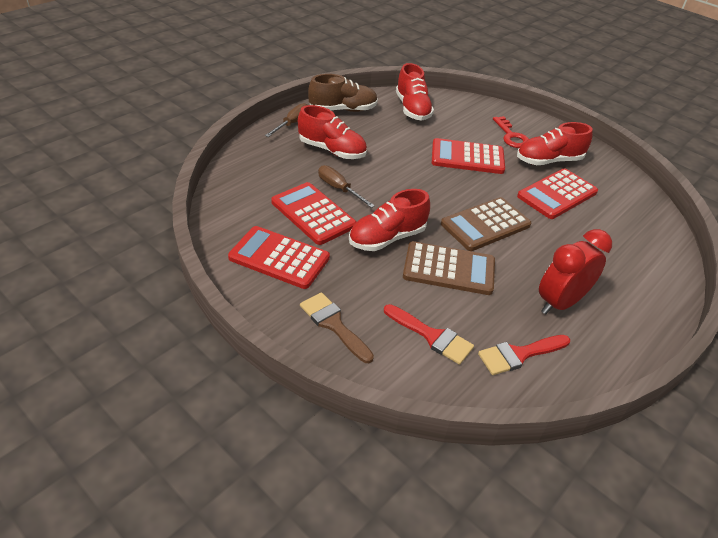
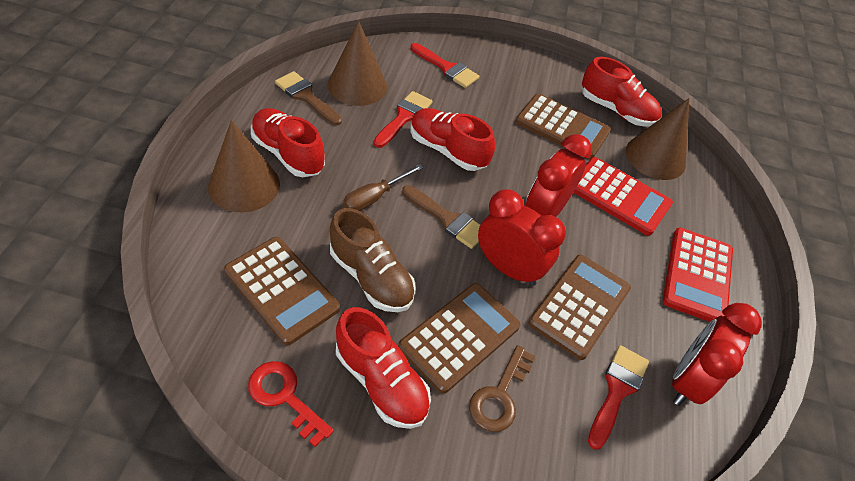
brown brush: [300,292,374,363] = 1 -> [275,71,342,125] [402,185,480,249] = 2
brown calculator: [403,241,495,295] [441,197,531,251] = 2 -> [224,237,340,345] [398,283,521,394] [515,94,611,159] [528,255,631,360] = 4
brown cone: none = 0 -> [208,120,280,213] [328,21,387,106] [626,98,689,180] = 3
brown key: none = 0 -> [469,345,536,432] = 1
brown screwdriver: [265,103,307,137] [318,165,375,208] = 2 -> [343,164,424,211] = 1
red brush: [384,304,474,365] [478,335,570,375] = 2 -> [374,91,433,148] [410,43,479,88] [588,345,649,450] = 3
red calculator: [228,226,330,289] [271,182,357,245] [432,138,505,174] [517,168,598,219] = 4 -> [573,157,673,236] [663,227,733,322] = 2
red clock: [539,229,612,314] = 1 -> [478,189,566,286] [525,134,592,217] [672,303,762,406] = 3

